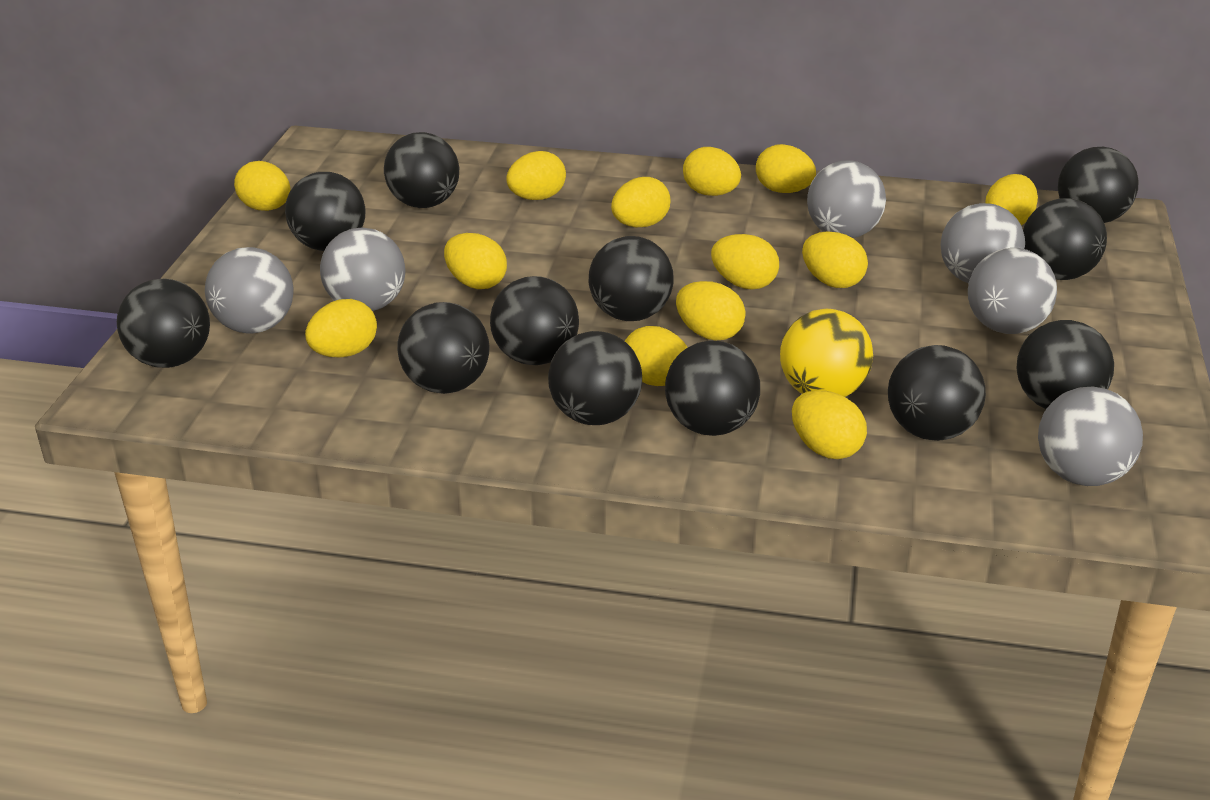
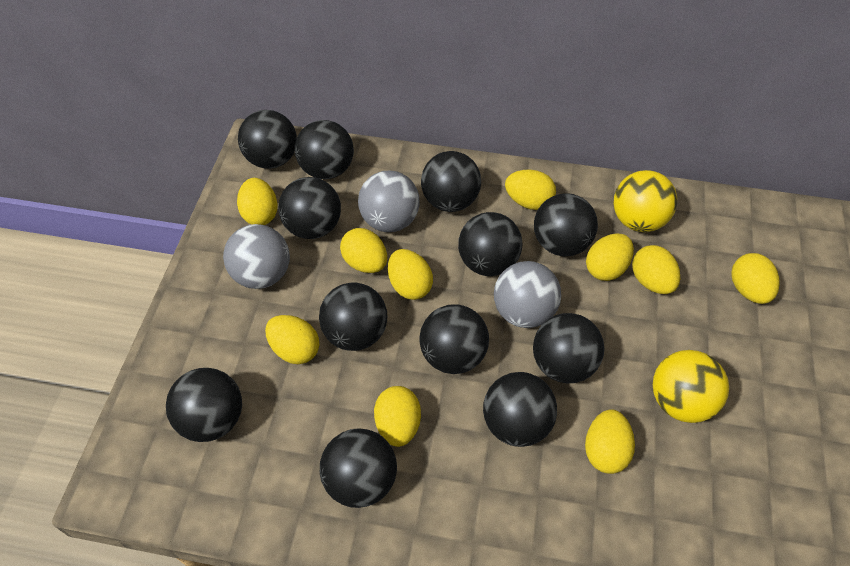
grey ball: [205,247,293,333] [320,228,406,311] [807,160,886,238] [940,203,1025,283] [968,248,1057,334] [1038,386,1143,486] = 6 -> [223,224,290,289] [358,171,419,232] [494,261,561,328] = 3
yellow ball: [780,309,873,397] = 1 -> [613,170,677,232] [653,350,729,423] = 2
yellow egg: [234,161,291,211] [305,299,377,357] [444,233,507,289] [506,151,566,200] [611,177,670,228] [625,326,688,386] [676,281,746,341] [683,147,741,196] [711,234,779,290] [756,144,816,193] [792,390,867,459] [802,232,868,288] [985,174,1038,225] = 13 -> [237,178,278,225] [265,315,319,364] [340,228,387,273] [374,386,421,447] [388,249,433,300] [505,169,556,210] [585,409,635,474] [586,233,634,281] [632,245,680,294] [731,253,780,304] = 10

